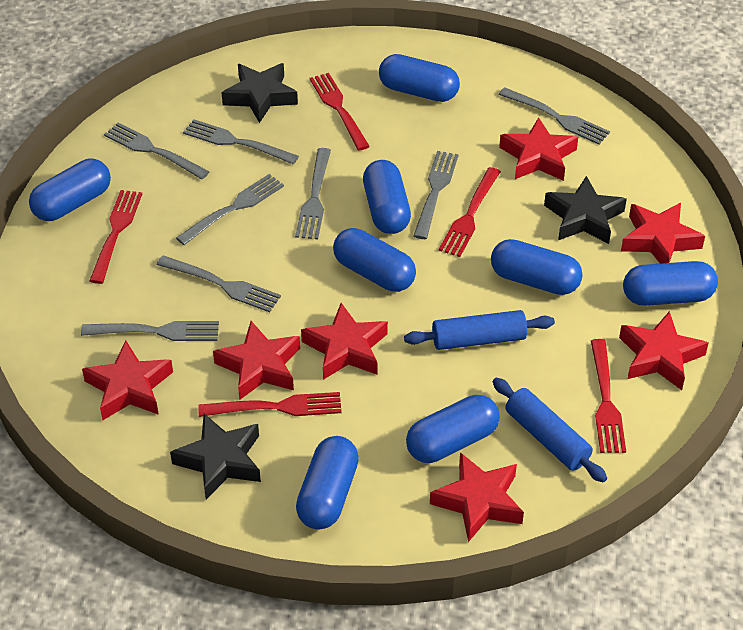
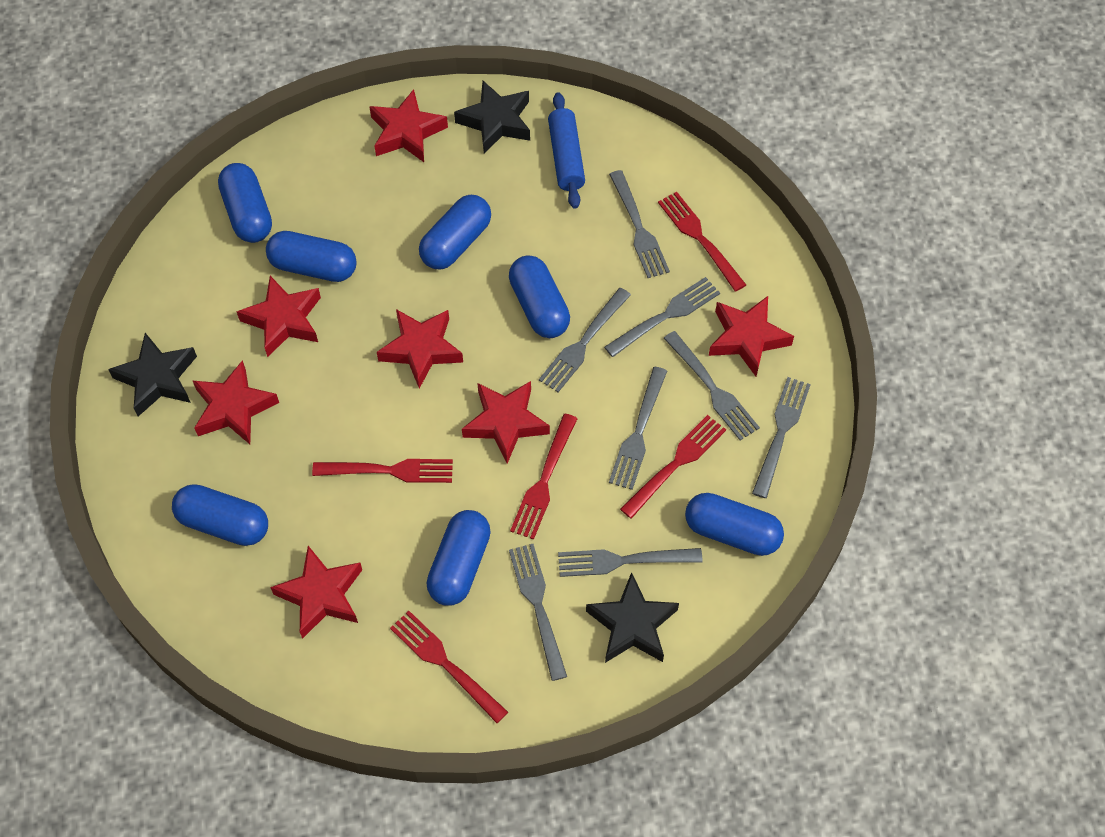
blue capsule: [29,159,111,221] [296,436,359,530] [333,228,416,292] [363,160,411,234] [379,54,460,102] [406,395,500,463] [491,239,583,295] [623,261,718,306] = 8 -> [172,484,268,546] [218,163,272,243] [266,231,357,282] [419,195,491,269] [427,510,491,606] [509,255,570,338] [685,493,784,556] = 7
blue rolling pin: [404,310,555,350] [493,378,607,482] = 2 -> [548,92,585,209] = 1

